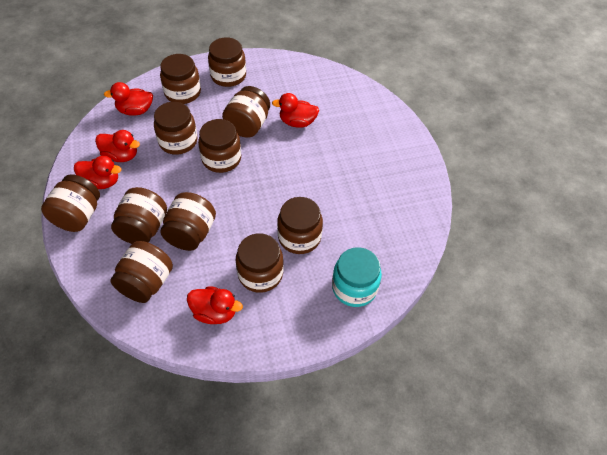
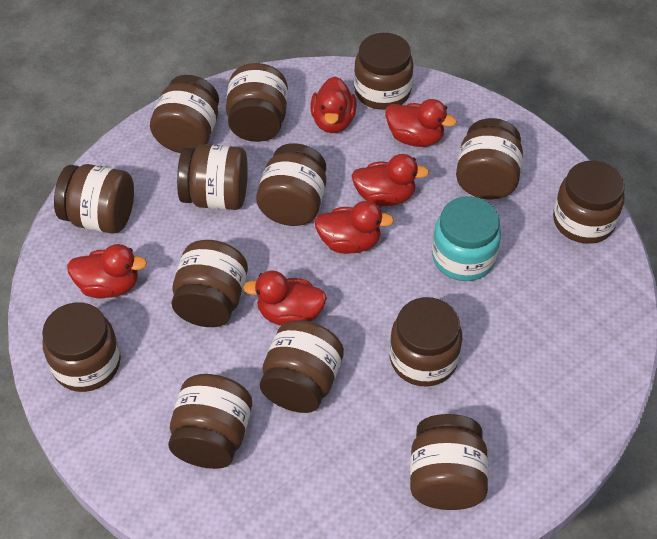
brown jar: [41,174,100,232] [110,241,173,303] [111,187,167,244] [154,102,197,155] [160,54,201,104] [160,192,216,251] [198,119,241,173] [208,37,246,87] [222,86,270,138] [236,233,284,293] [277,197,323,254] = 11 -> [42,302,121,392] [54,164,134,233] [150,75,219,153] [168,374,252,469] [171,240,248,327] [177,145,248,210] [226,63,288,142] [256,143,326,226] [260,320,344,413] [354,33,414,110] [390,297,462,387] [410,414,488,510] [456,118,523,199] [553,161,625,244] = 14
red duck: [74,156,121,189] [95,130,140,162] [104,82,153,116] [187,286,243,324] [272,93,319,128] = 5 -> [67,244,147,298] [243,271,327,326] [311,77,357,133] [314,201,394,254] [351,154,429,206] [385,99,456,147] = 6

